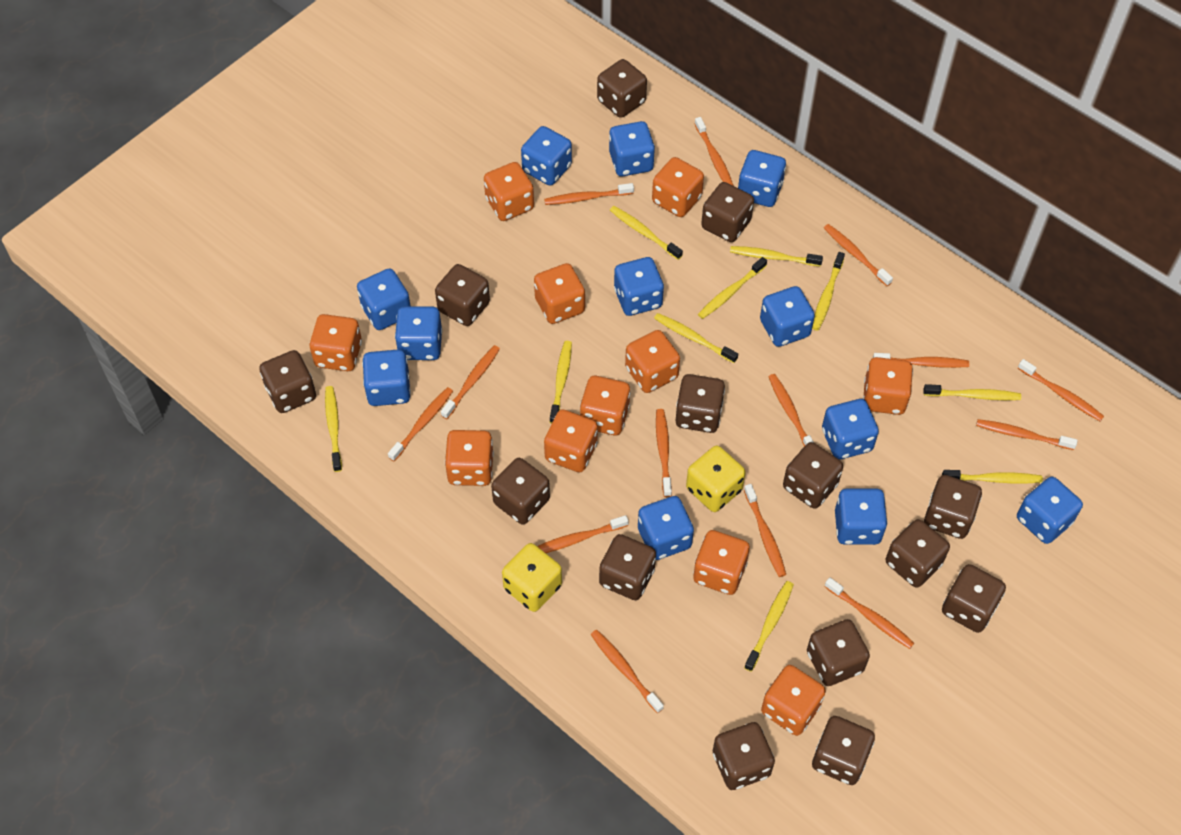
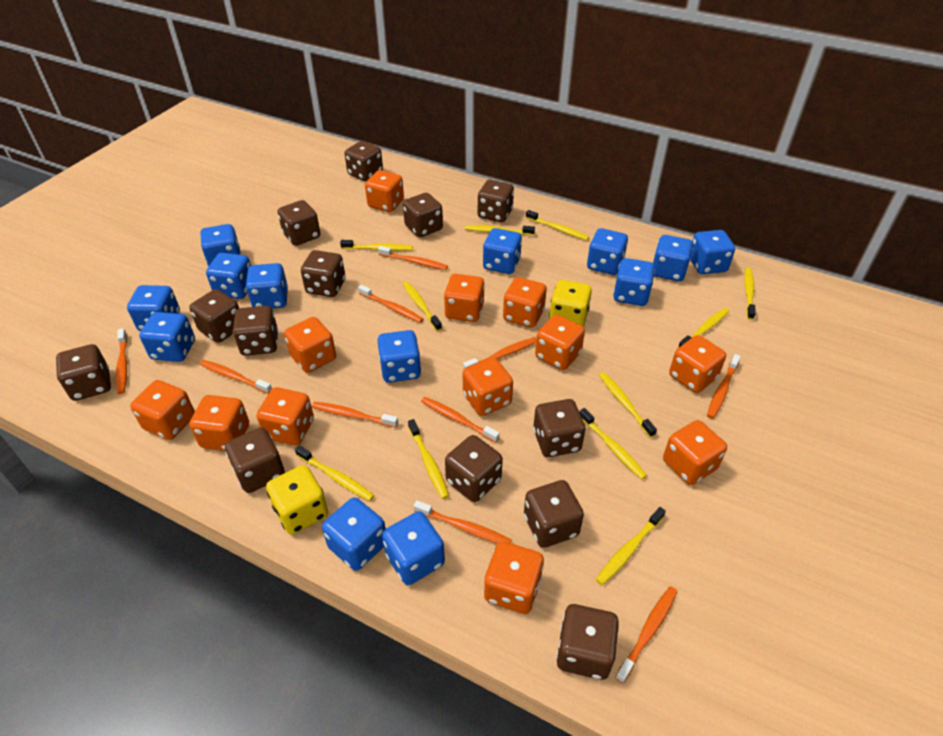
blue dice: [357,268,411,330] [362,349,411,406] [395,306,442,360] [521,126,572,186] [609,121,655,177] [614,257,664,316] [638,496,694,560] [738,150,786,207] [760,286,815,347] [822,399,879,460] [835,489,887,545] [1017,477,1083,544] = 12 -> [127,285,180,331] [139,312,195,362] [200,224,241,266] [206,253,251,299] [246,263,288,309] [322,497,386,571] [377,330,421,383] [382,511,445,585] [483,228,522,274] [587,228,628,275] [613,258,655,306] [653,235,693,282] [690,230,735,274] = 13
brown dice: [259,350,316,413] [435,264,490,326] [491,458,550,524] [597,59,647,118] [599,534,656,600] [676,374,725,433] [701,182,754,242] [713,722,775,790] [783,442,843,509] [807,619,870,686] [812,716,875,785] [886,519,950,588] [924,475,982,539] [942,564,1006,633] = 14 -> [56,344,111,401] [189,289,239,343] [225,428,285,493] [233,306,278,356] [278,200,320,246] [301,250,345,297] [345,141,383,181] [403,193,443,237] [445,435,503,502] [478,180,514,222] [524,480,584,548] [533,399,586,457] [556,604,619,680] = 13
orange dice: [310,314,362,371] [445,430,494,486] [484,162,534,221] [534,263,585,324] [544,409,598,472] [580,376,630,436] [625,330,680,393] [652,157,704,217] [693,530,750,595] [761,665,826,736] [863,357,913,415] = 11 -> [130,380,195,440] [189,395,249,451] [257,387,314,445] [284,317,336,373] [365,170,404,212] [444,274,485,322] [463,357,513,416] [484,541,544,614] [503,277,547,328] [535,315,585,370] [663,420,727,485] [669,335,726,393] = 12
orange toothbrush: [388,387,453,461] [441,345,500,419] [537,515,629,553] [544,183,634,205] [590,630,664,713] [656,409,672,497] [695,117,734,186] [744,484,786,577] [769,374,814,446] [824,224,893,286] [824,578,914,649] [873,353,969,368] [976,419,1077,450] [1018,359,1104,421] = 14 -> [116,328,128,394] [200,360,272,394] [312,402,398,428] [358,285,423,323] [378,246,448,270] [414,500,512,544] [421,397,500,443] [463,337,536,369] [615,586,678,683] [707,354,741,419] = 10
yellow toothbrush: [325,386,342,472] [550,341,572,424] [610,206,683,260] [654,313,738,363] [698,257,767,319] [730,246,823,267] [744,581,794,672] [812,252,845,331] [923,384,1021,400] [942,470,1043,483] = 10 -> [295,445,374,501] [340,240,413,251] [403,282,442,331] [408,419,449,499] [465,225,535,236] [526,210,589,240] [580,408,647,479] [596,507,666,585] [599,372,657,438] [678,308,729,348] [744,268,756,320] = 11

